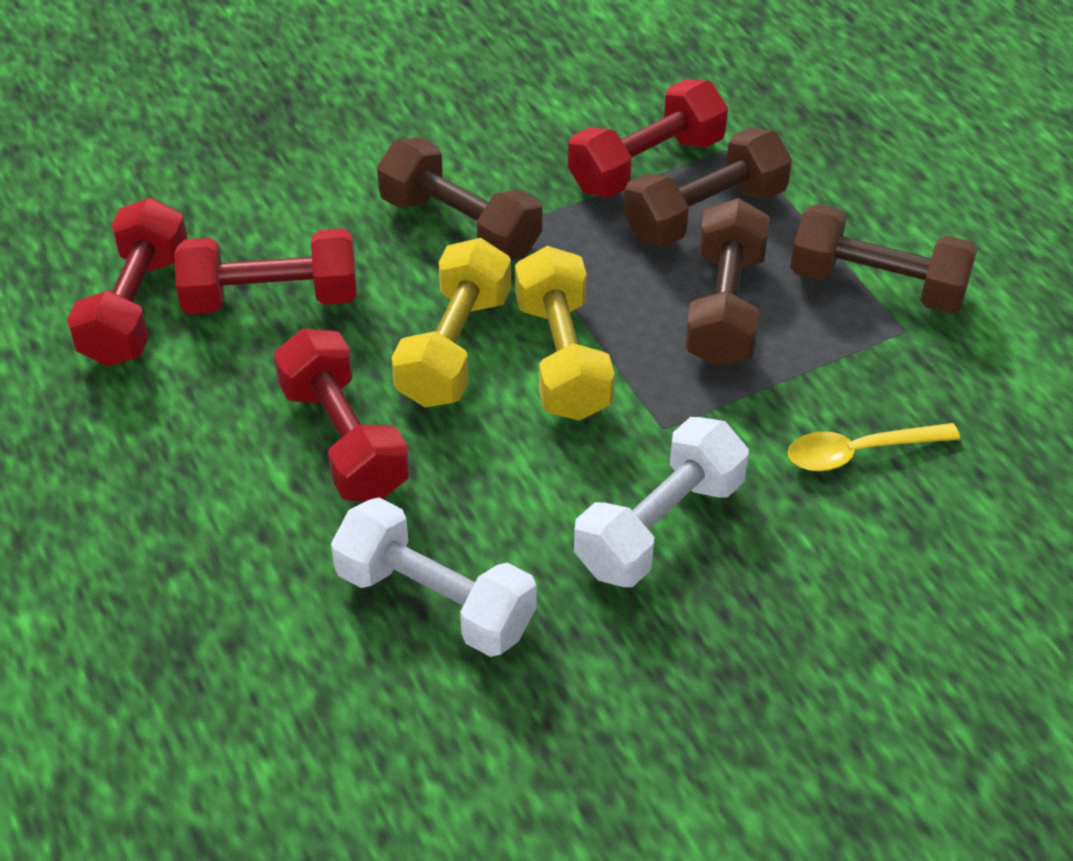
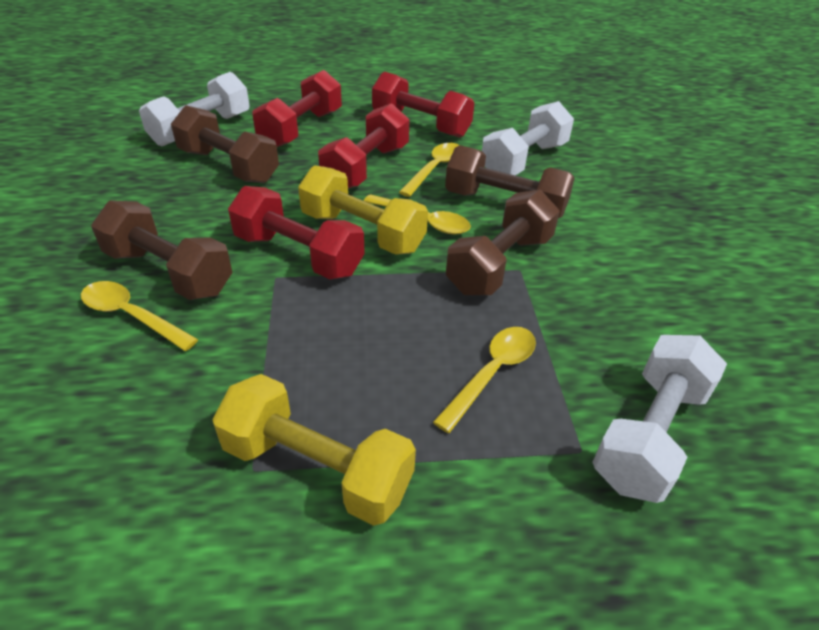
white dumbbell: [331,498,537,657] [574,417,749,587] = 2 -> [139,72,250,146] [482,101,574,176] [592,335,727,503] = 3
yellow spoon: [788,423,960,471] = 1 -> [81,281,198,351] [364,194,471,234] [399,143,460,197] [433,327,536,433] = 4

